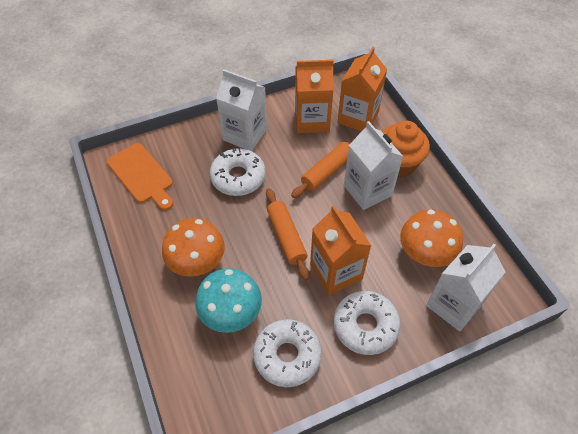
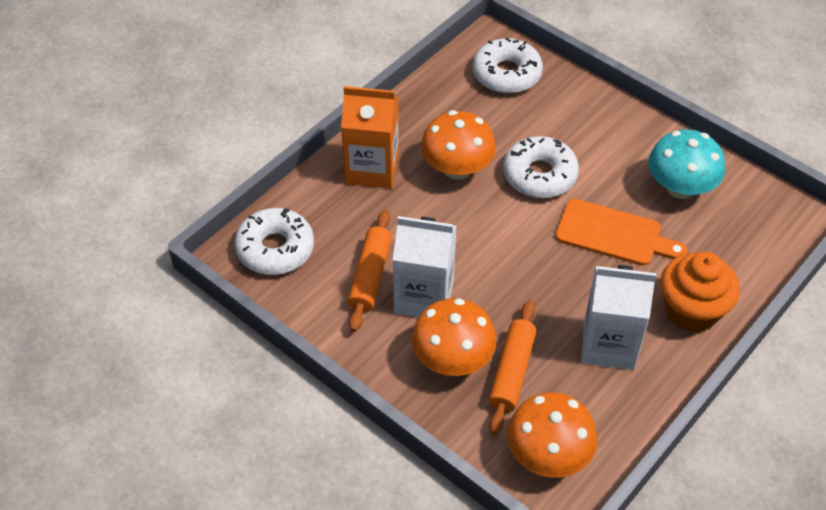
orange carton: [295,60,334,133] [310,205,372,295] [337,47,387,131] = 3 -> [341,86,399,189] = 1
orange mushroom: [162,218,225,277] [400,210,463,267] = 2 -> [411,298,497,376] [421,110,496,180] [507,392,598,478] = 3
white carton: [216,69,267,151] [344,121,404,210] [426,244,506,332] = 3 -> [393,216,457,317] [581,265,656,370] = 2

